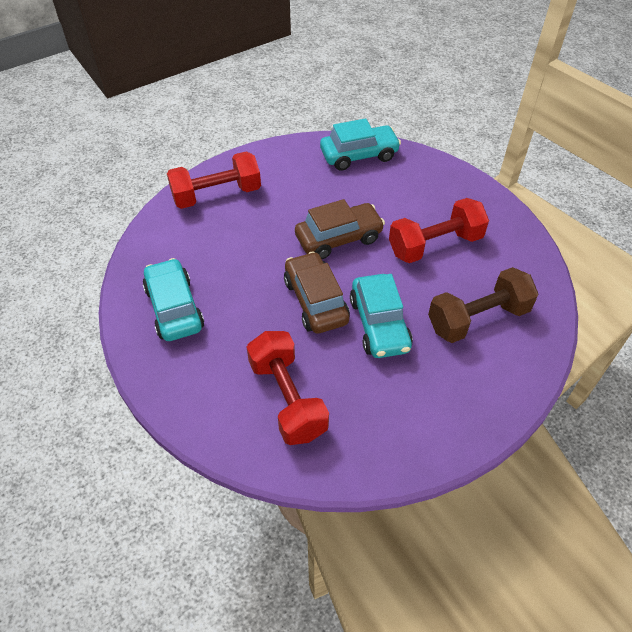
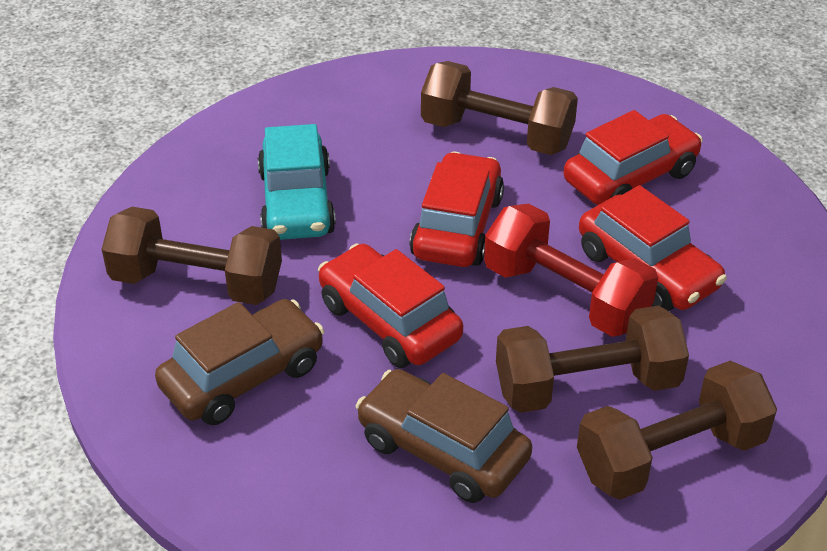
brown dumbbell: [428,267,539,343] = 1 -> [102,207,282,305] [421,61,578,155] [496,306,689,413] [577,361,777,500] = 4
red car: none = 0 -> [318,243,463,368] [409,152,504,267] [563,110,703,205] [579,185,727,311] = 4
red dumbbell: [167,151,261,209] [247,331,329,445] [389,198,489,263] = 3 -> [484,203,658,337] = 1
turquoise car: [143,258,204,341] [320,118,401,171] [350,274,413,358] = 3 -> [258,124,336,240] = 1

